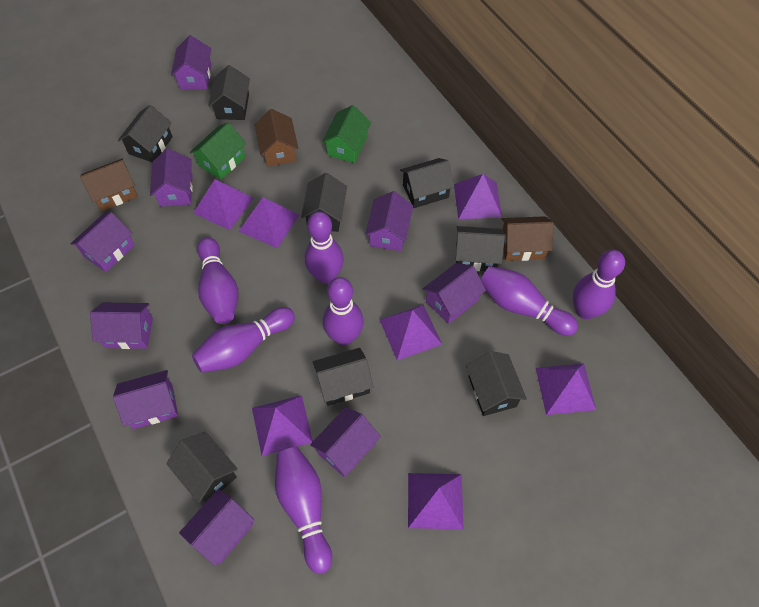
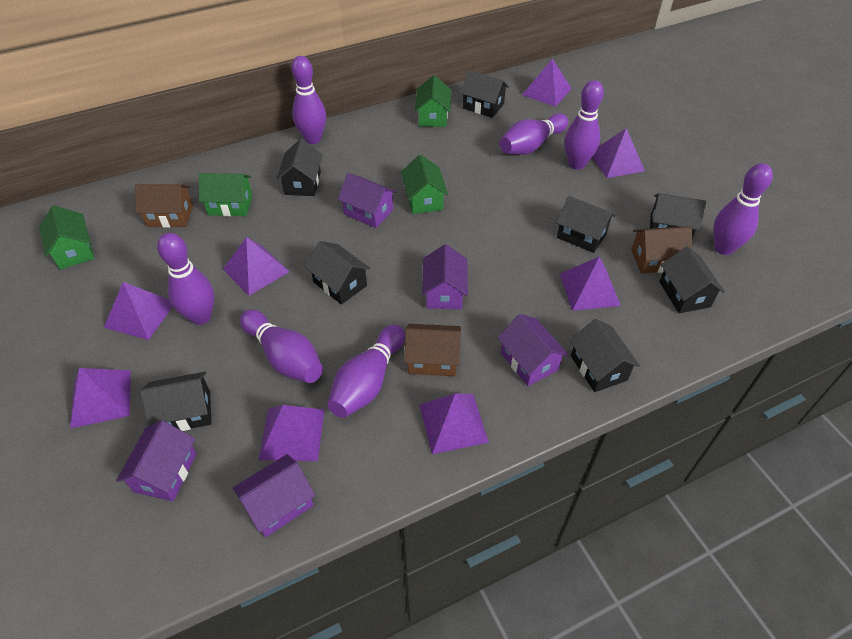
green house: [190,123,246,180] [322,105,371,163] = 2 -> [39,206,95,270] [199,173,253,216] [401,155,448,214] [415,75,451,127] = 4
purple house: [71,212,135,272] [90,303,153,349] [113,370,178,429] [150,149,193,207] [171,35,212,89] [179,489,255,566] [310,407,381,478] [365,191,413,251] [423,263,486,324] = 9 -> [116,421,197,501] [233,454,315,537] [338,173,397,228] [422,244,468,309] [497,314,568,386] = 5
purple pyramid: [193,179,254,230] [239,197,299,248] [252,395,313,456] [380,305,442,360] [408,473,463,529] [454,174,502,219] [536,363,596,415] = 7 -> [70,368,131,429] [104,282,173,340] [223,237,290,296] [259,405,324,461] [419,394,489,454] [522,59,572,107] [560,257,621,311] [593,128,645,178] = 8

